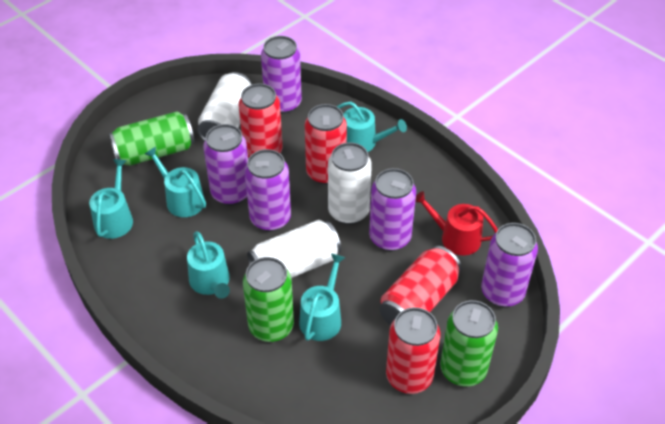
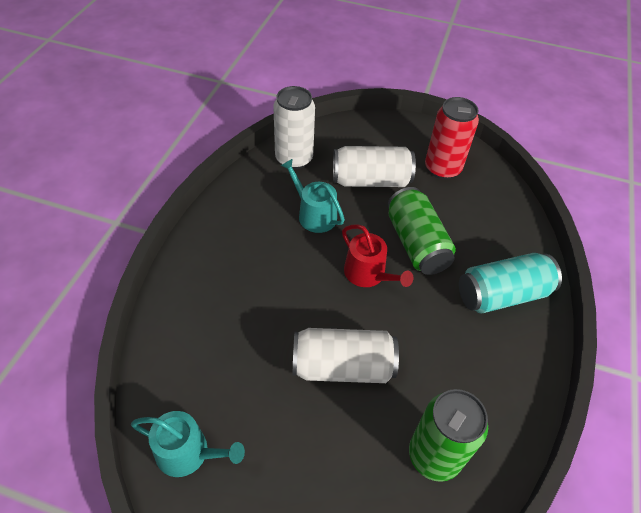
green can: [109,111,195,166] [243,257,294,342] [440,300,498,387] = 3 -> [388,187,456,275] [409,389,488,482] = 2
purple can: [203,124,248,205] [245,149,291,232] [261,36,302,114] [369,168,416,251] [481,223,538,307] = 5 -> none = 0
red can: [239,84,282,158] [305,104,347,185] [379,246,462,326] [386,307,440,394] = 4 -> [425,97,479,180] = 1
turquoise can: none = 0 -> [459,253,562,314] = 1
turquoise watering can: [89,159,133,239] [145,146,206,217] [187,231,230,299] [299,254,346,341] [336,101,407,152] = 5 -> [131,411,245,477] [280,158,345,233] = 2

